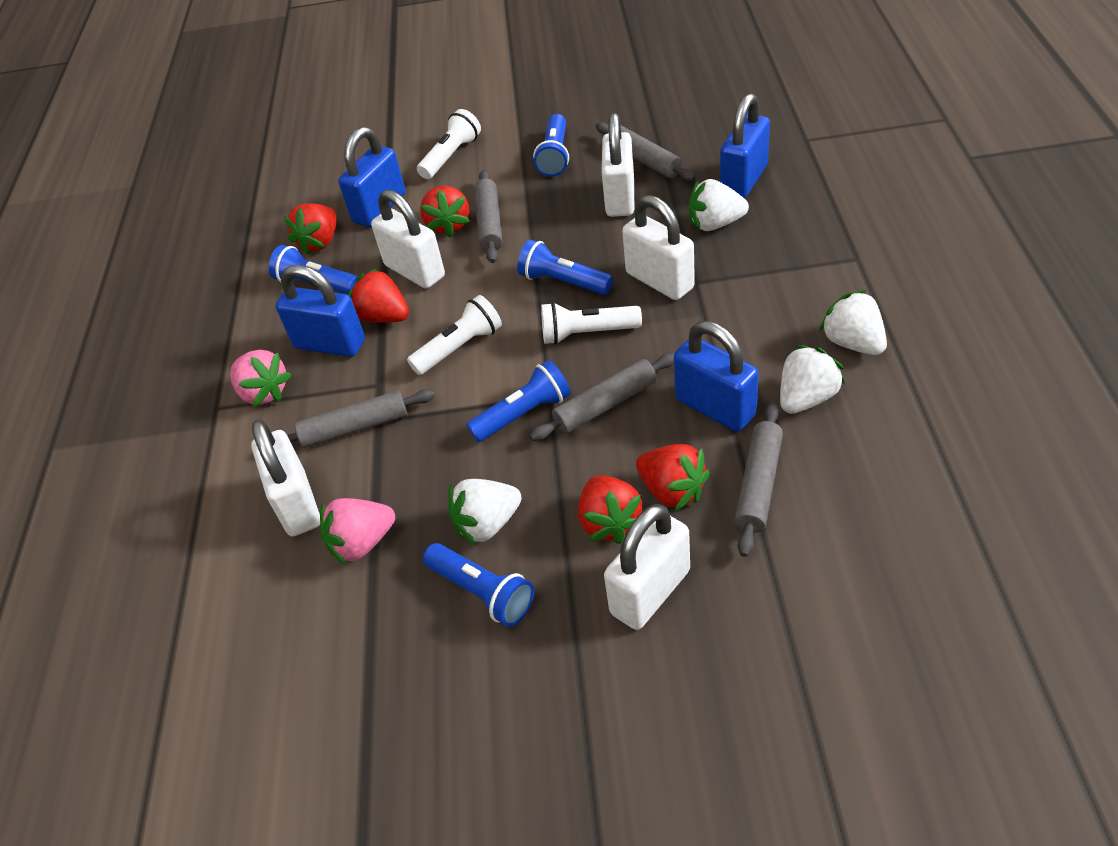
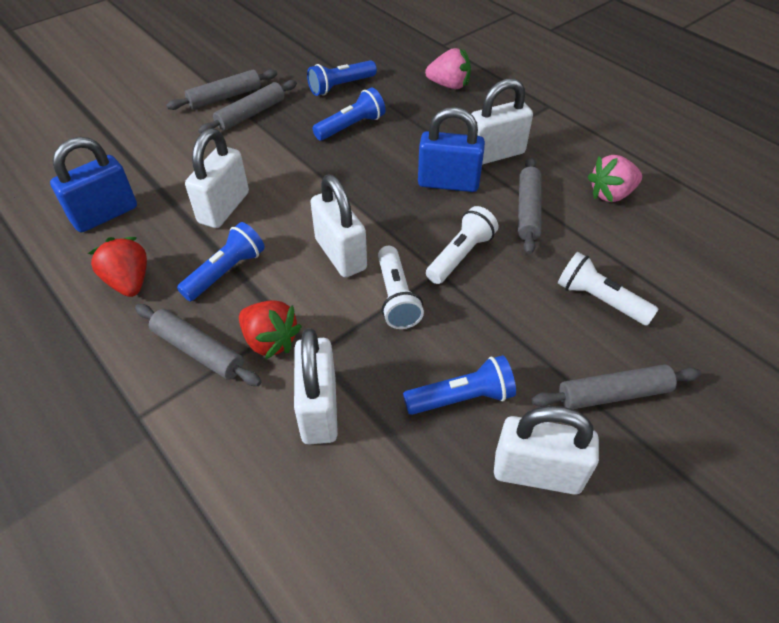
blue flashlight: [269,245,358,294] [423,543,534,627] [466,360,571,442] [517,239,613,295] [533,114,569,176] = 5 -> [177,222,265,301] [307,60,377,96] [312,88,386,140] [403,355,516,415] = 4
blue padlock: [276,265,365,357] [338,127,405,227] [674,321,759,432] [720,93,770,198] = 4 -> [50,137,137,232] [418,107,485,192] = 2
red strawberry: [284,204,337,255] [348,268,409,323] [420,186,470,237] [578,475,642,544] [636,444,710,511] = 5 -> [88,237,147,297] [239,300,302,360] = 2
white strawberry: [448,479,522,545] [689,179,749,231] [780,345,845,414] [819,290,887,355] = 4 -> none = 0

